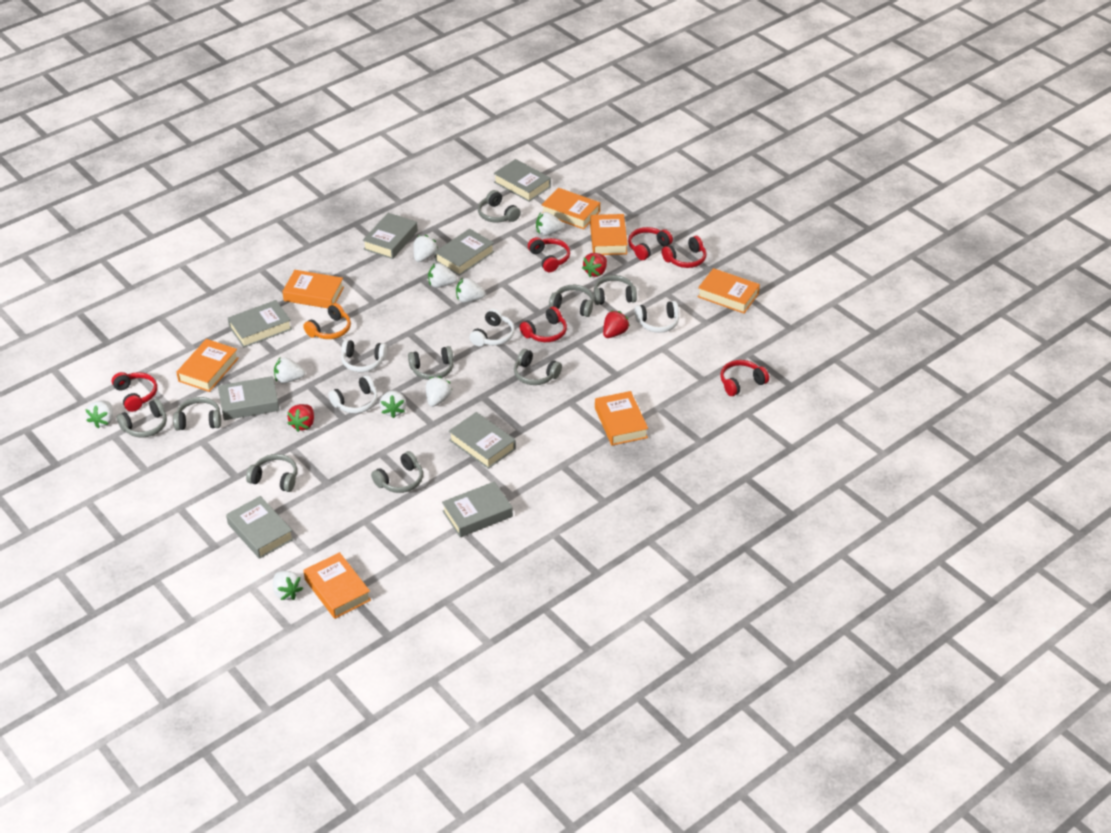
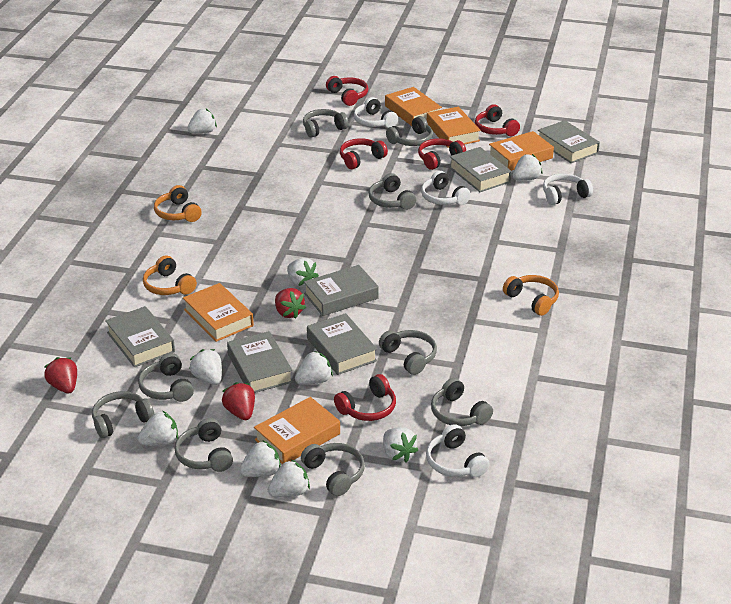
grey book: [218,376,279,420] [226,496,294,559] [228,300,292,348] [363,213,418,259] [435,229,494,276] [442,482,513,537] [449,412,516,469] [494,159,551,202] = 8 -> [105,306,175,367] [227,331,293,393] [304,265,379,316] [307,313,377,375] [449,147,511,192] [538,120,600,163] = 6
orange book: [176,339,239,392] [282,270,344,308] [303,552,371,619] [542,188,600,229] [590,214,628,255] [595,391,648,446] [698,268,760,314] = 7 -> [183,283,254,342] [254,397,340,464] [385,87,442,126] [427,107,481,148] [489,131,554,171] = 5
orange headphones: [303,303,351,339] = 1 -> [143,256,197,295] [154,185,202,222] [503,275,559,316] = 3
red headphones: [112,372,157,412] [520,307,567,342] [528,237,570,272] [628,227,673,260] [662,236,707,268] [720,360,769,396] = 6 -> [326,76,368,106] [334,374,396,421] [340,138,388,169] [418,139,466,170] [475,104,520,136] = 5

